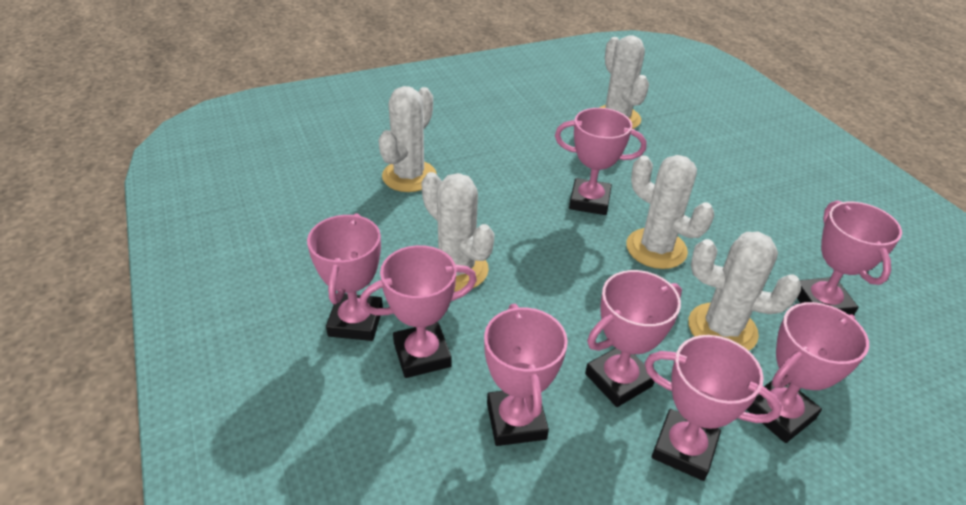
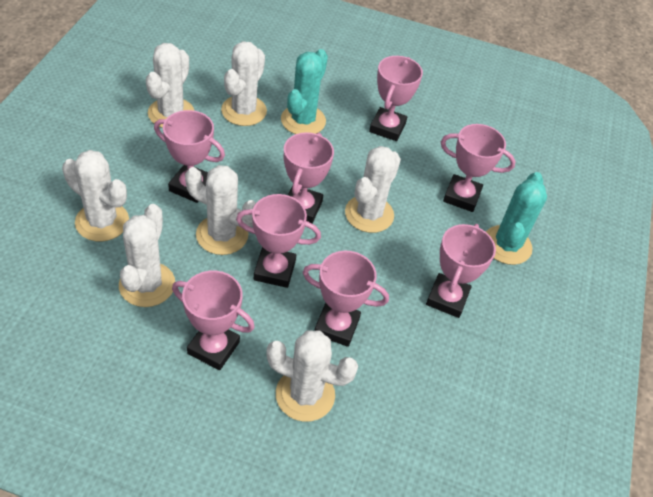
turquoise cactus: none = 0 -> [281,49,328,134] [486,172,547,265] = 2
white cactus: [378,86,437,192] [422,172,495,292] [599,35,649,129] [626,155,714,269] [688,232,801,351] = 5 -> [62,150,129,241] [119,204,175,307] [146,43,194,128] [185,165,256,255] [221,41,267,126] [266,330,358,422] [345,146,401,233] = 7

